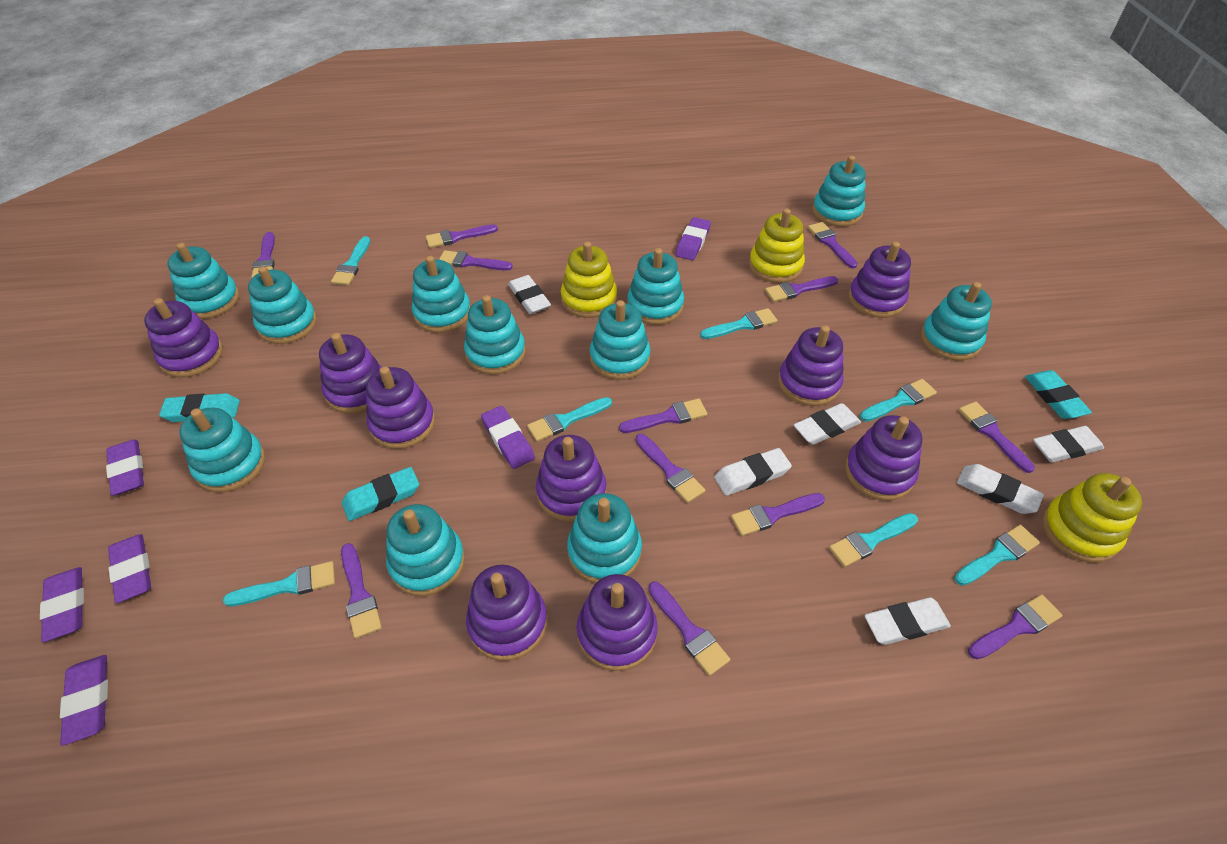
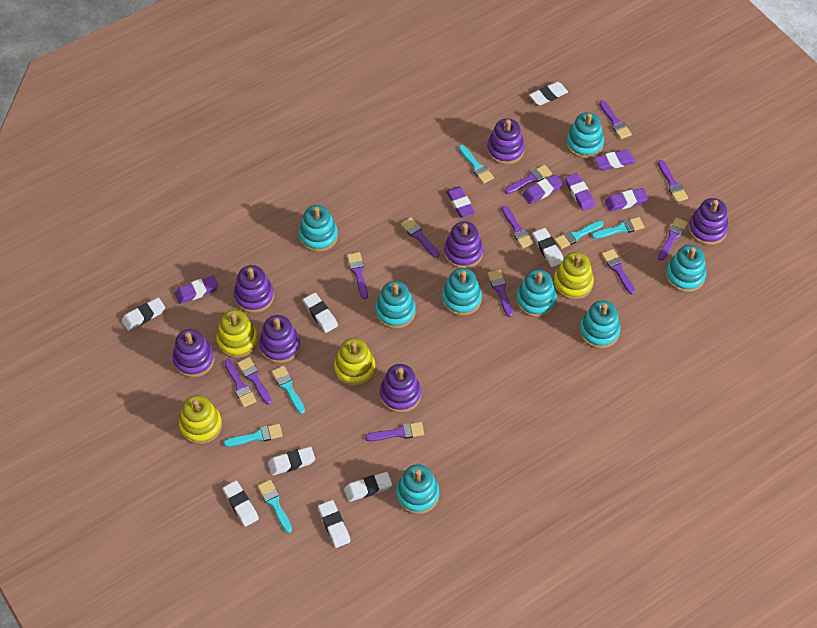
purple stacking toy: [144,298,223,378] [319,333,382,414] [366,367,435,449] [466,565,547,661] [536,435,607,522] [577,574,658,671] [778,325,844,406] [845,415,923,501] [848,242,911,318] = 9 -> [172,329,214,378] [234,265,274,313] [259,315,300,363] [380,364,421,413] [444,221,483,269] [487,119,525,165] [688,198,728,245] = 7
turquoise brush: [223,561,335,606] [331,236,370,285] [527,397,612,442] [700,308,778,339] [829,513,918,567] [860,379,937,422] [954,525,1040,586] = 7 -> [223,424,283,447] [258,480,292,533] [271,365,305,414] [459,145,494,184] [554,221,603,249] [592,217,644,239] = 6
turquoise eraser: [159,393,240,422] [342,467,419,521] [1025,370,1092,419] = 3 -> none = 0
turquoise stacking toy: [168,243,239,319] [179,407,265,492] [248,266,317,344] [386,504,465,596] [412,256,471,333] [464,295,526,374] [567,493,642,583] [590,300,650,380] [627,248,684,325] [812,156,866,227] [921,282,992,361] = 11 -> [299,205,338,252] [375,281,416,329] [396,464,439,514] [442,268,482,316] [516,269,557,317] [566,112,604,158] [579,300,621,349] [665,245,706,292] = 8
white eraser: [508,275,551,314] [714,448,792,496] [794,403,861,445] [865,598,951,645] [957,464,1044,514] [1033,426,1104,462] = 6 -> [122,297,165,331] [223,481,259,527] [268,447,315,476] [303,293,338,333] [318,500,351,548] [344,472,392,502] [529,82,568,105] [533,228,563,267] = 8
yellow stacking toy: [561,242,617,318] [749,209,805,283] [1042,473,1142,563] = 3 -> [179,395,222,444] [216,310,258,358] [334,338,375,387] [553,252,594,300] = 4

